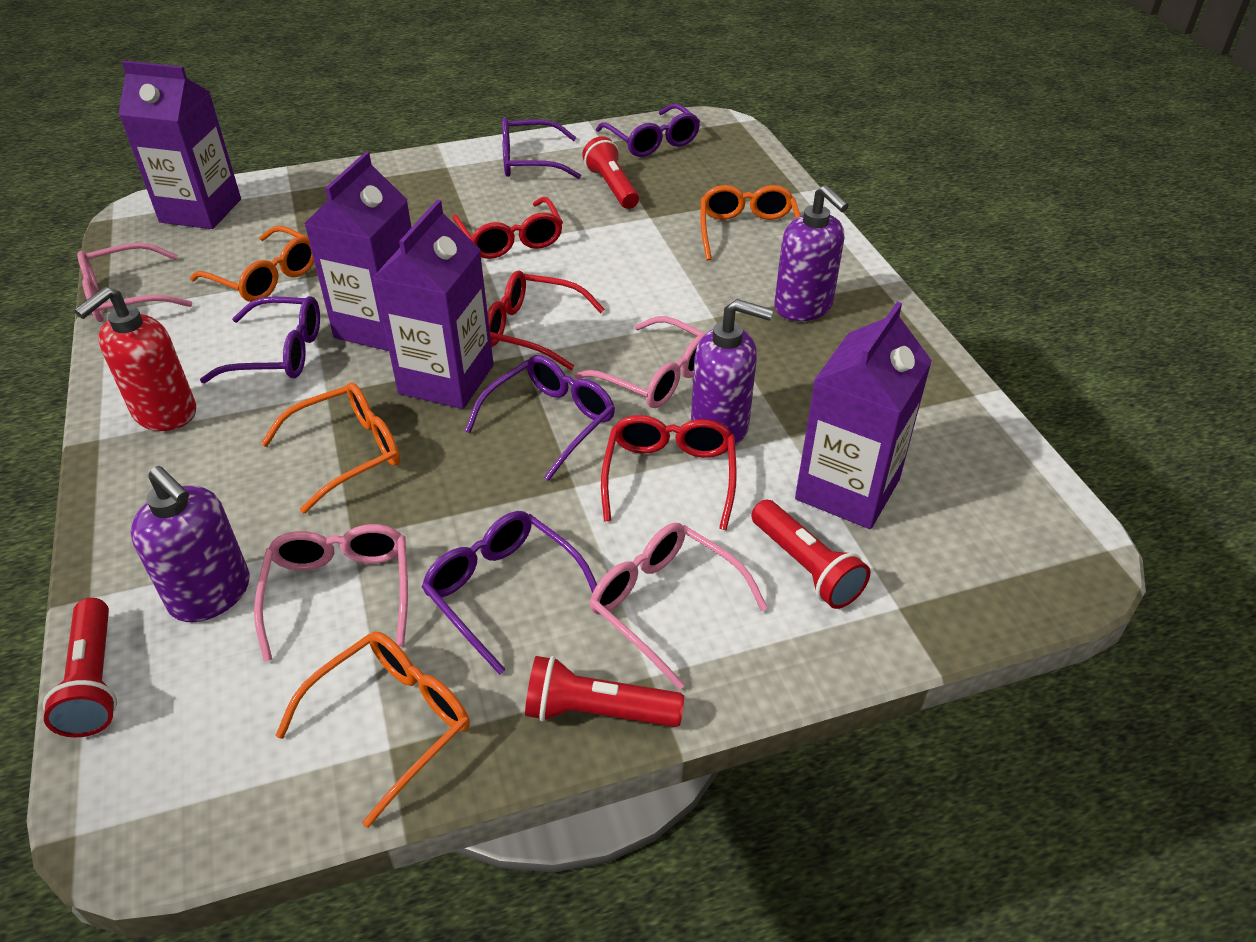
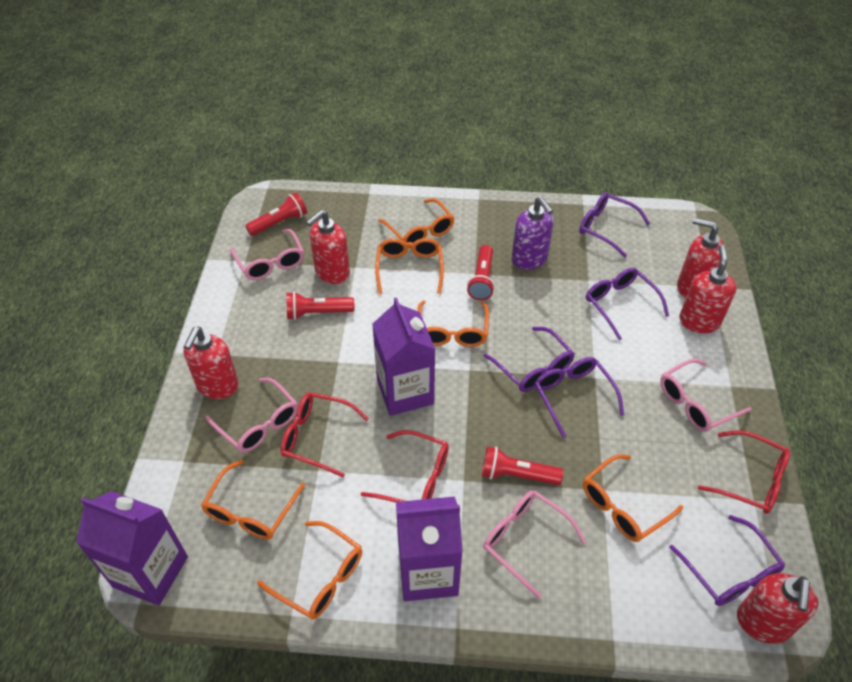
orange glasses: [190,226,314,302] [261,382,400,514] [275,632,470,828] [700,185,801,261] = 4 -> [201,460,305,540] [257,521,362,620] [375,238,444,294] [378,198,454,248] [417,300,489,347] [583,454,683,542] = 6
purple carton: [119,61,241,229] [304,152,412,351] [373,200,494,409] [795,302,932,529] = 4 -> [76,491,188,606] [372,297,435,416] [396,496,463,601] = 3
purple soap dispenser: [131,466,250,622] [691,299,773,446] [774,185,849,321] = 3 -> [512,197,554,270] = 1
red soap dispenser: [74,287,196,431] = 1 -> [183,327,239,399] [306,210,350,284] [677,218,723,298] [679,245,737,333] [737,573,818,644] = 5

